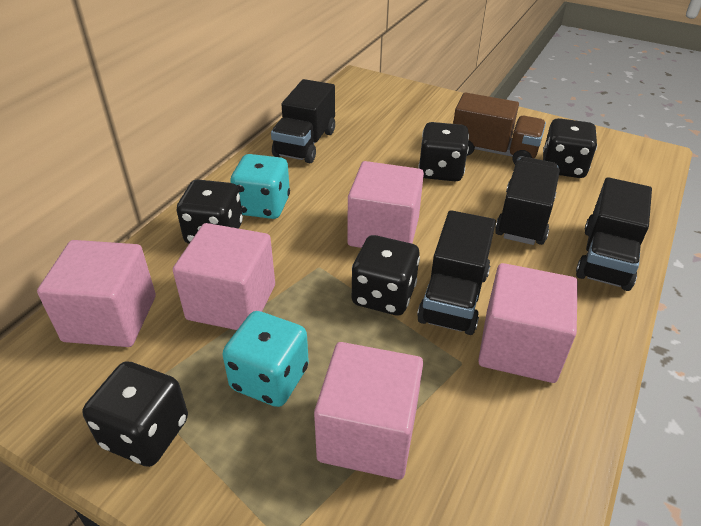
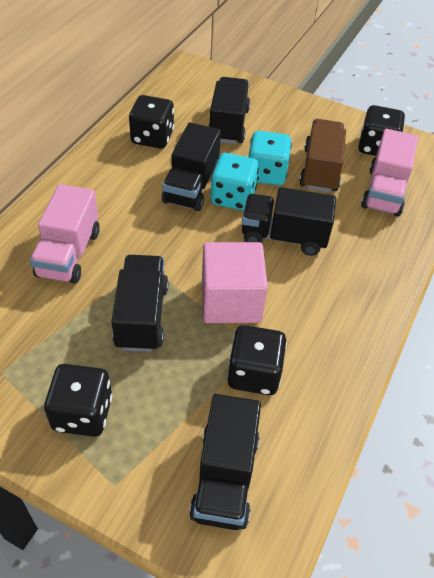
black dice: [82,361,188,467] [177,180,243,244] [352,235,420,315] [418,122,469,181] [543,118,597,178] = 5 -> [44,364,112,437] [129,95,174,148] [227,325,287,395] [358,105,405,156] = 4
black truck: [271,79,335,163] [417,210,496,335] [495,157,560,245] [576,177,652,291] = 4 -> [111,255,169,352] [162,122,221,211] [189,394,261,530] [209,77,250,144] [242,187,336,256] = 5
pink cube: [37,240,156,347] [173,223,275,330] [314,342,423,479] [347,161,424,248] [478,263,578,383] = 5 -> [202,242,268,323] = 1
pink truck: none = 0 -> [30,184,100,284] [361,129,418,217] = 2

